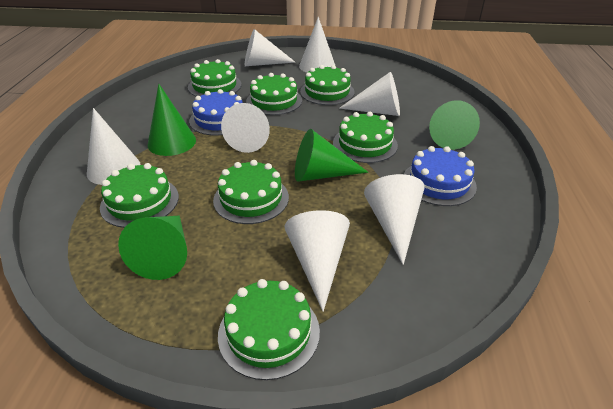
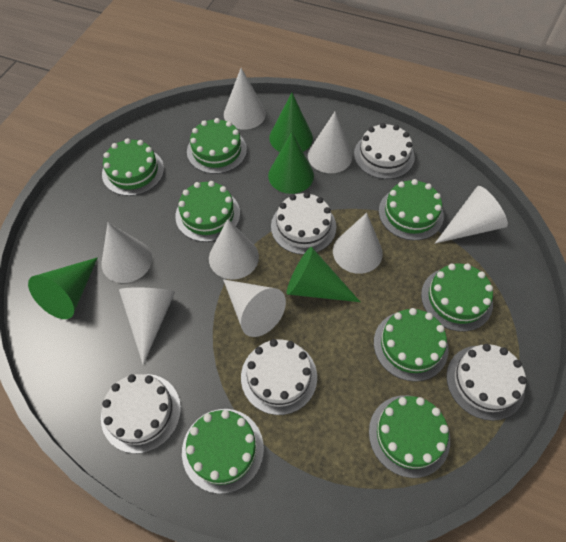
blue cake: [189,89,243,136] [404,146,477,206] = 2 -> none = 0
green cake: [100,163,179,228] [188,59,242,96] [213,160,289,224] [218,279,320,380] [246,73,302,115] [300,65,355,105] [333,112,398,163] = 7 -> [102,138,164,196] [175,181,240,242] [182,409,264,494] [187,118,247,174] [369,395,450,478] [374,308,449,382] [379,179,444,240] [421,264,493,332] = 8
white cake: none = 0 -> [101,374,181,454] [241,339,317,415] [271,192,336,255] [354,123,415,179] [446,344,527,421] = 5
white cone: [87,108,140,185] [221,103,270,153] [245,29,296,66] [285,210,350,312] [299,17,335,73] [339,72,400,116] [364,174,424,265] = 7 -> [101,223,152,283] [119,287,175,365] [209,219,259,280] [223,279,286,337] [224,68,266,130] [308,112,352,173] [333,213,383,274] [435,186,508,243] = 8

